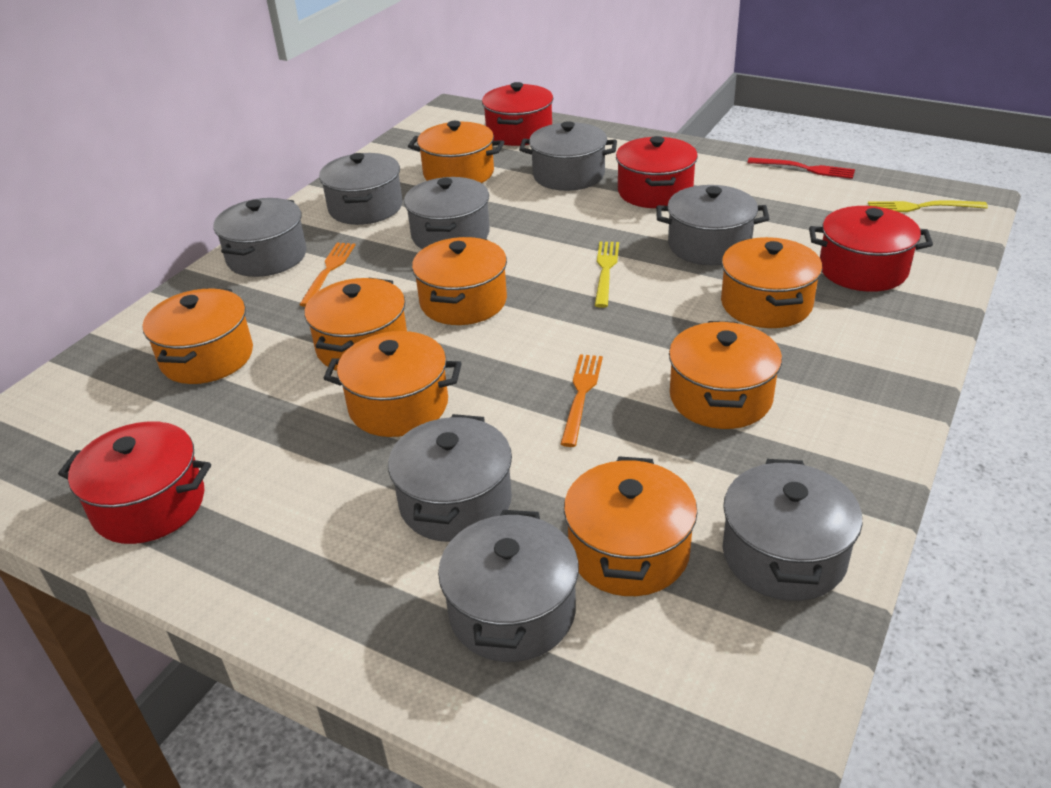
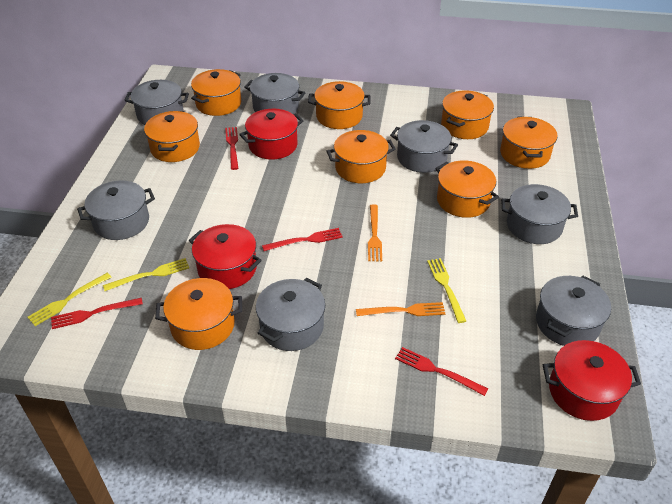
grey pot: [213,198,306,277] [319,153,403,225] [388,414,512,542] [404,177,490,249] [438,510,579,662] [519,121,617,191] [656,185,769,265] [723,459,863,601] = 8 -> [77,181,155,240] [124,80,189,125] [244,73,305,114] [256,278,325,351] [390,120,458,173] [501,184,578,244] [536,276,611,346] = 7
red fork: [747,158,855,179] = 1 -> [51,298,143,329] [225,127,239,170] [262,228,343,251] [395,347,488,396] = 4
red pot: [58,421,211,544] [482,82,553,146] [616,136,698,208] [809,206,933,292] = 4 -> [189,224,262,289] [239,109,303,160] [543,340,641,421] = 3
yellow fork: [595,242,619,308] [868,200,988,212] = 2 -> [28,273,112,326] [103,258,189,291] [427,258,466,323] = 3

